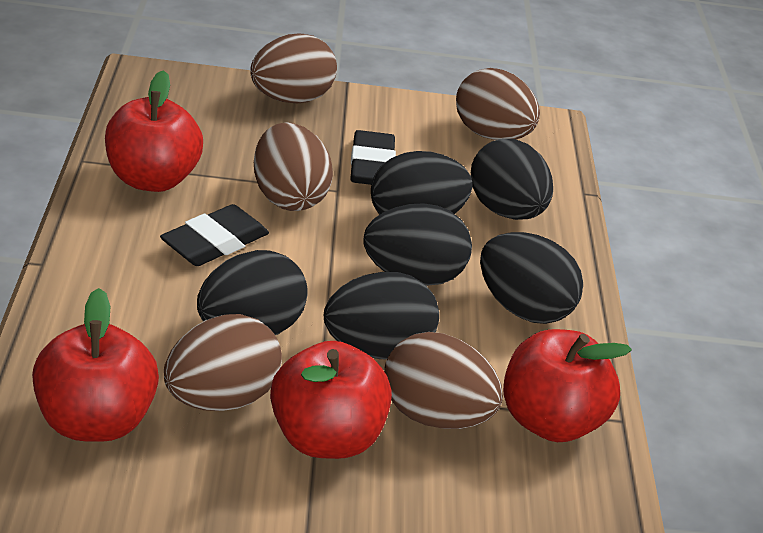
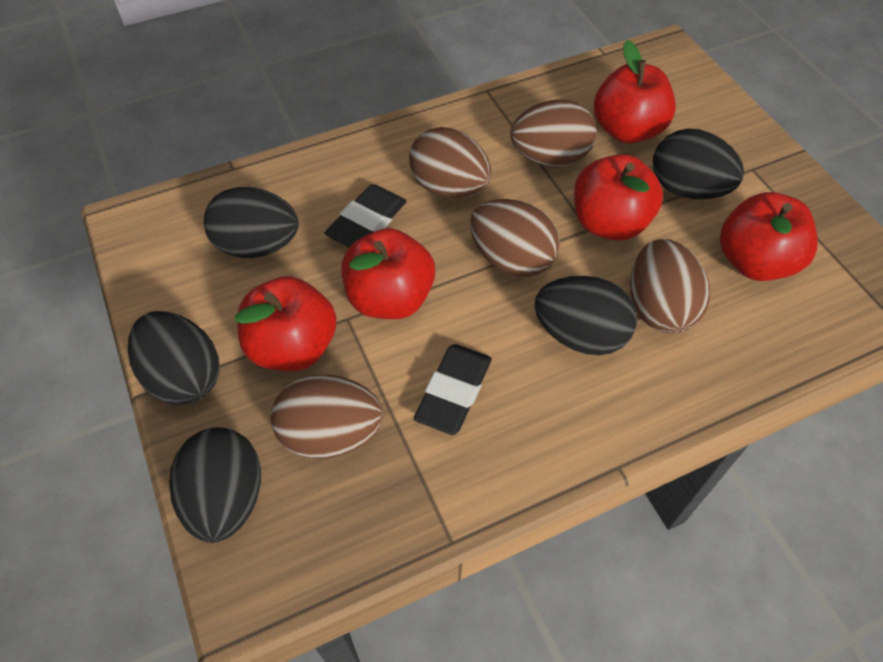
black egg: [197,250,308,335] [324,272,439,359] [363,203,472,286] [371,151,473,215] [471,139,553,220] [480,232,583,324] = 6 -> [128,311,220,405] [170,427,261,543] [204,187,299,258] [535,276,637,355] [653,129,744,199] = 5
red apple: [32,288,159,442] [105,70,203,192] [270,341,392,459] [503,329,632,442] = 4 -> [235,276,337,371] [342,228,435,319] [574,154,663,241] [594,40,676,144] [720,192,817,281] = 5

